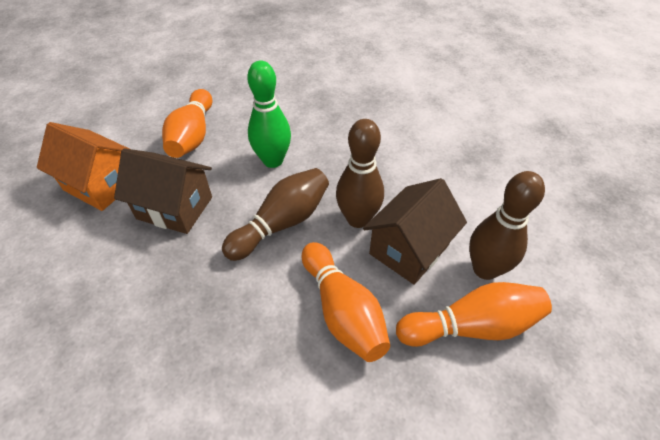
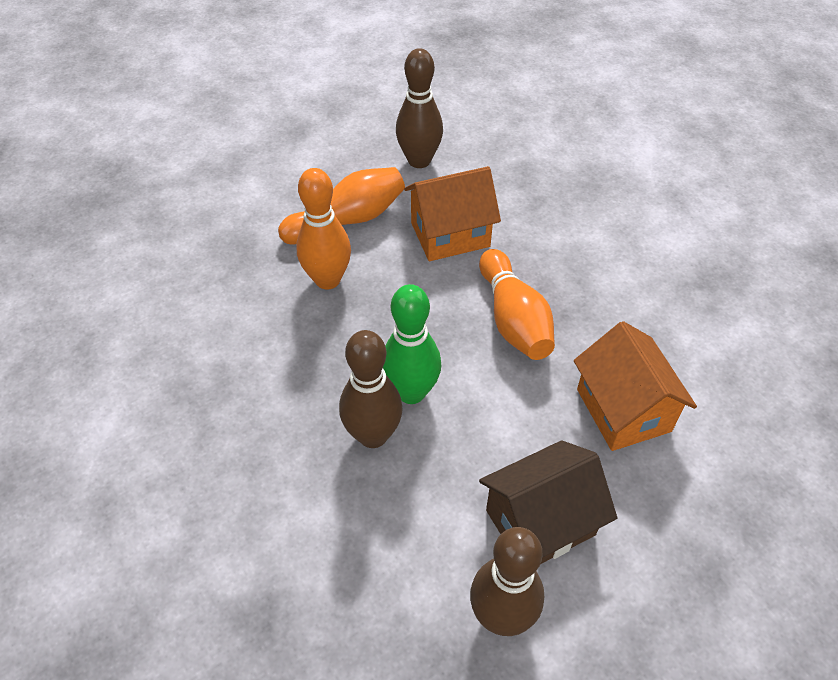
brown house: [114,148,212,234] [363,178,467,285] = 2 -> [479,440,617,564] = 1
orange house: [37,122,129,211] = 1 -> [404,166,501,261] [574,321,697,451] = 2

